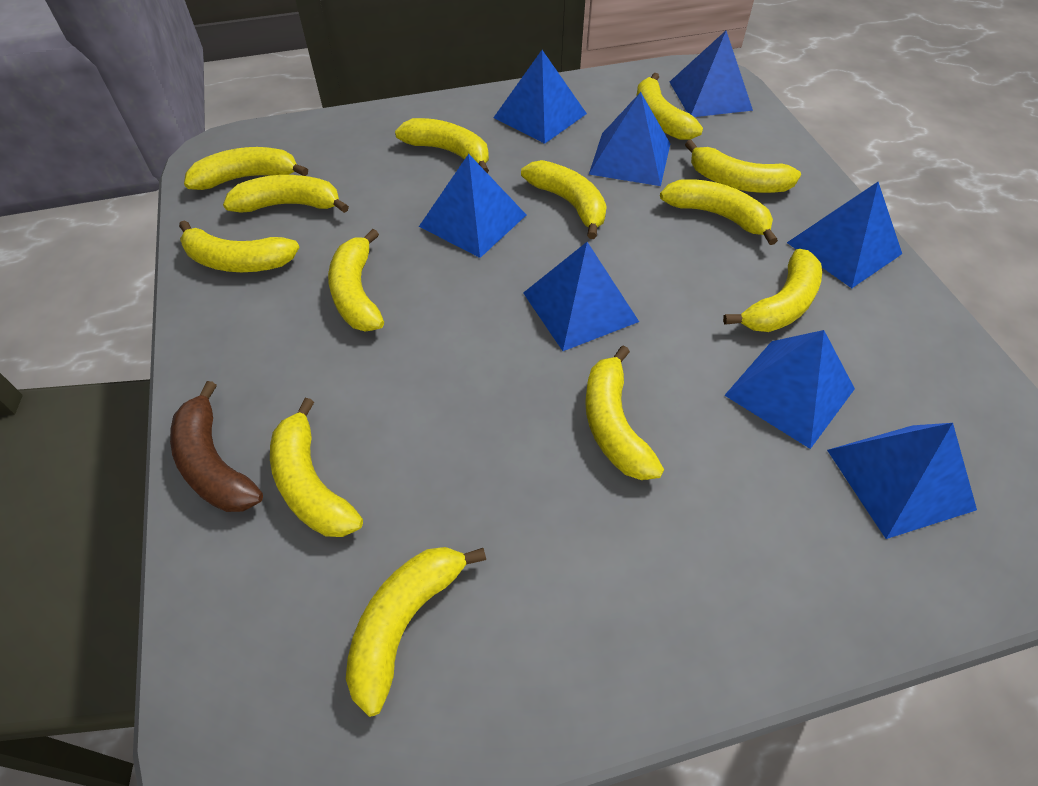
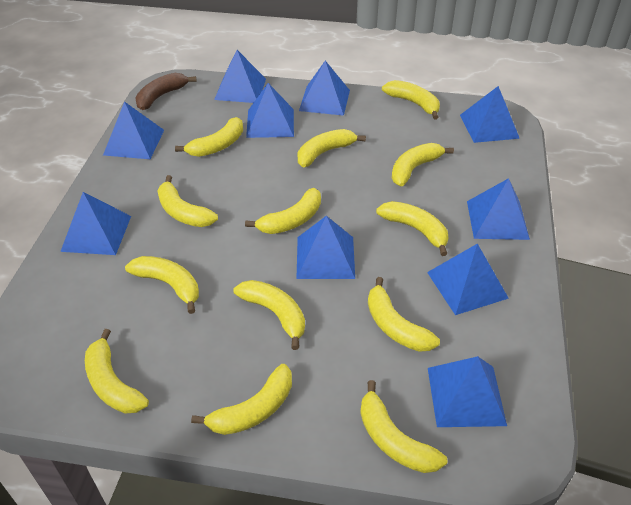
blue pyramid: [419,154,526,258] [493,50,587,144] [523,242,639,351] [589,92,670,186] [670,31,753,117] [724,330,855,449] [787,182,902,288] [827,423,977,539] = 8 -> [60,192,131,255] [103,101,164,159] [214,50,266,103] [246,83,294,138] [297,216,355,279] [299,61,350,116] [427,243,509,315] [428,356,507,427] [460,86,520,143] [467,178,530,240] = 10

